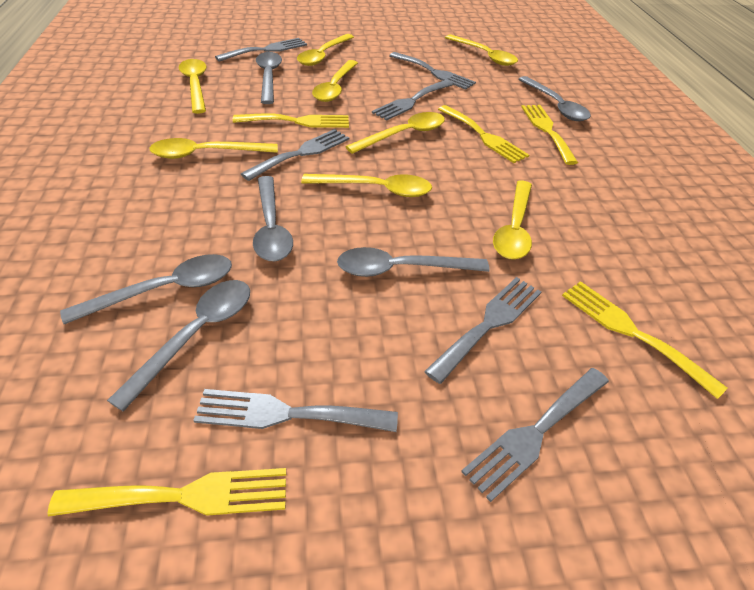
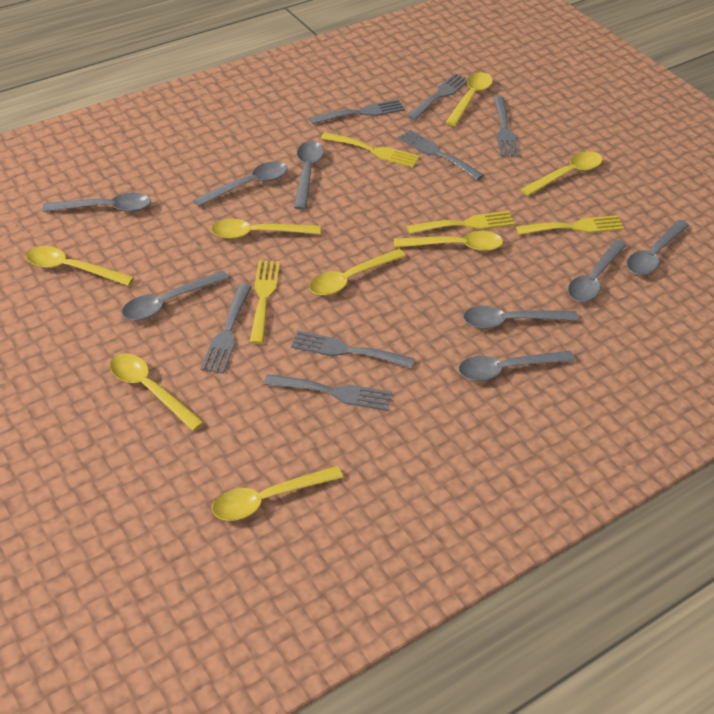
grey spoon: [60,254,232,324] [107,280,250,411] [253,176,293,261] [256,52,282,104] [337,247,490,277] [519,76,591,121] = 6 -> [43,192,151,212] [122,271,229,320] [193,161,288,207] [294,141,324,210] [459,351,575,381] [463,306,579,329] [568,240,627,302] [627,220,689,275] = 8
yellow fork: [48,468,286,517] [233,113,349,128] [438,105,529,163] [521,105,578,165] [562,281,728,399] = 5 -> [250,260,280,344] [321,132,420,168] [407,211,515,234] [516,215,624,235] = 4

